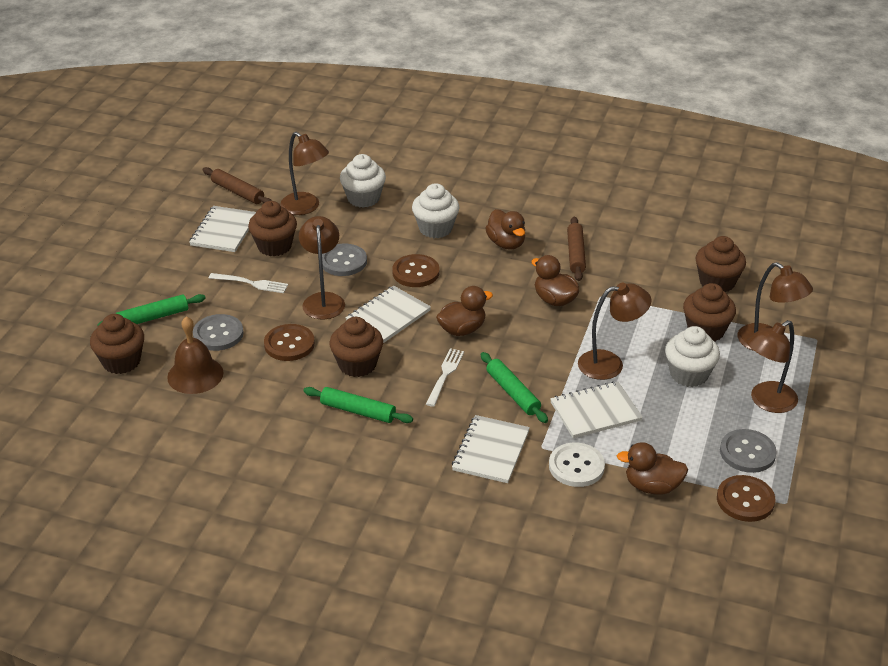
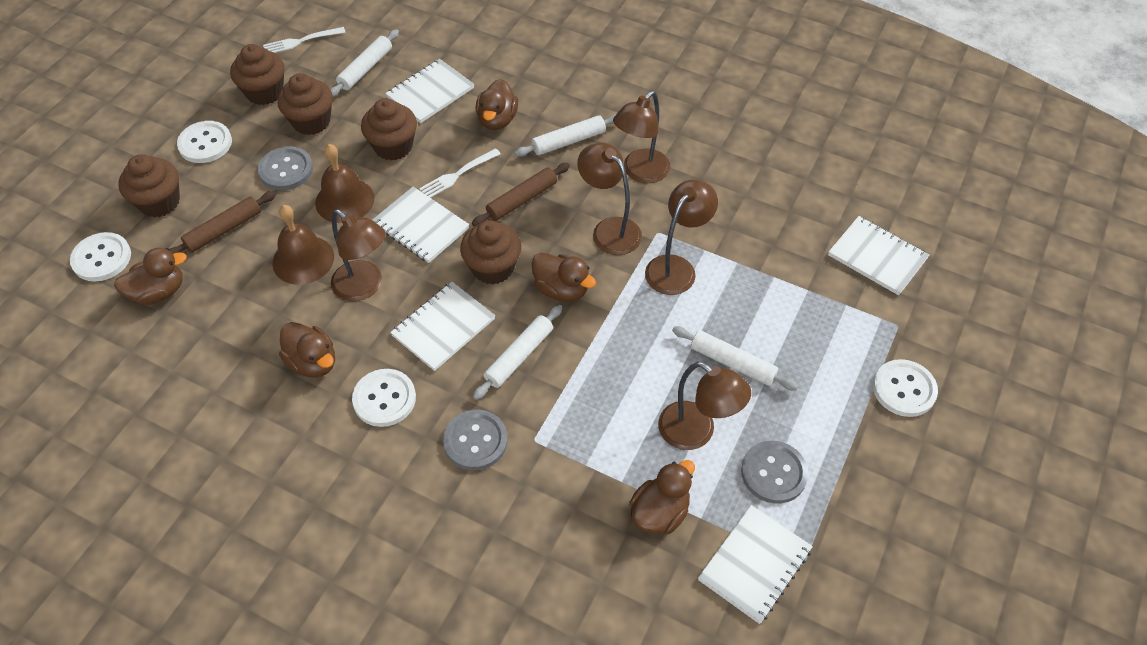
brown bell: [167,316,223,394] = 1 -> [272,205,334,285] [315,144,374,223] = 2
brown button: [264,324,315,361] [392,254,439,287] [717,475,775,522] = 3 -> none = 0
brown duck: [436,286,493,336] [485,209,525,250] [531,255,579,306] [617,442,688,495] = 4 -> [114,248,187,305] [279,322,335,378] [476,79,518,130] [532,253,596,301] [629,460,695,534] = 5
green rolling pin: [97,294,206,326] [303,387,413,423] [481,352,548,423] = 3 -> none = 0
white button: [549,443,605,487] = 1 -> [70,232,131,282] [177,121,232,163] [352,369,416,427] [873,359,938,417] = 4
white cupcake: [340,154,386,208] [412,184,460,238] [665,326,720,387] = 3 -> none = 0
white notebook: [189,206,256,252] [346,286,431,343] [452,415,530,483] [550,381,643,438] = 4 -> [372,186,469,263] [385,59,474,123] [390,282,495,371] [698,505,813,624] [828,216,930,295] = 5
white rolling pin: none = 0 -> [330,29,399,97] [473,305,562,400] [515,114,616,157] [672,326,798,390] = 4

